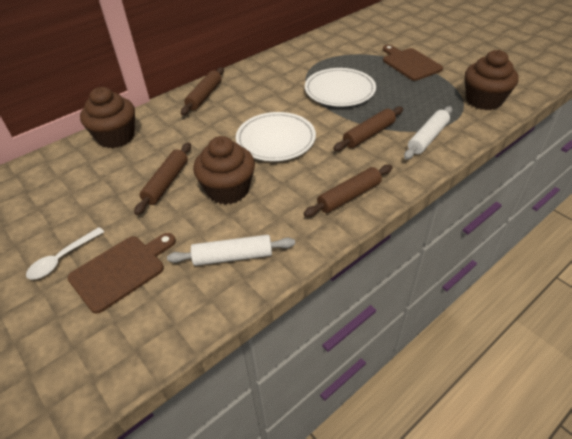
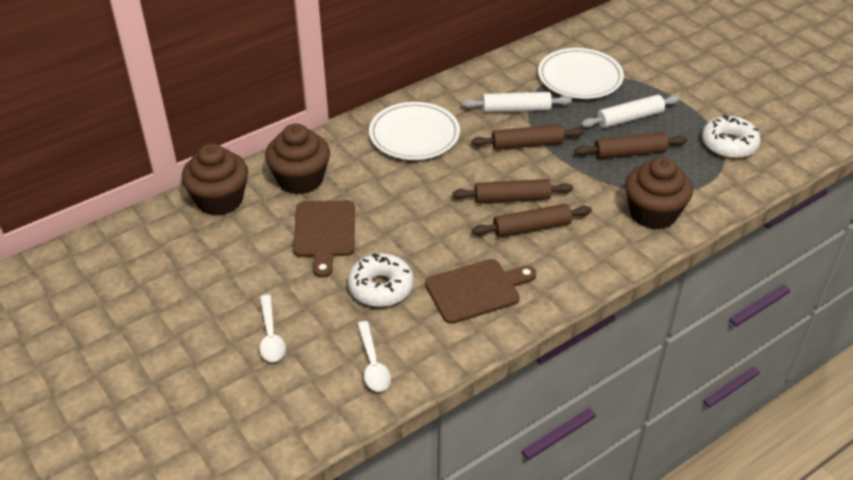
white donut: none = 0 -> [348,253,414,307] [702,115,761,159] = 2
white spoon: [26,227,104,279] = 1 -> [260,295,286,362] [357,321,391,392] = 2

